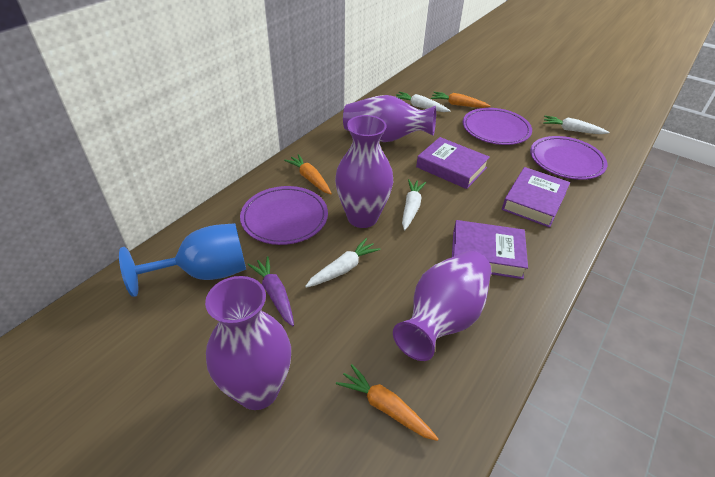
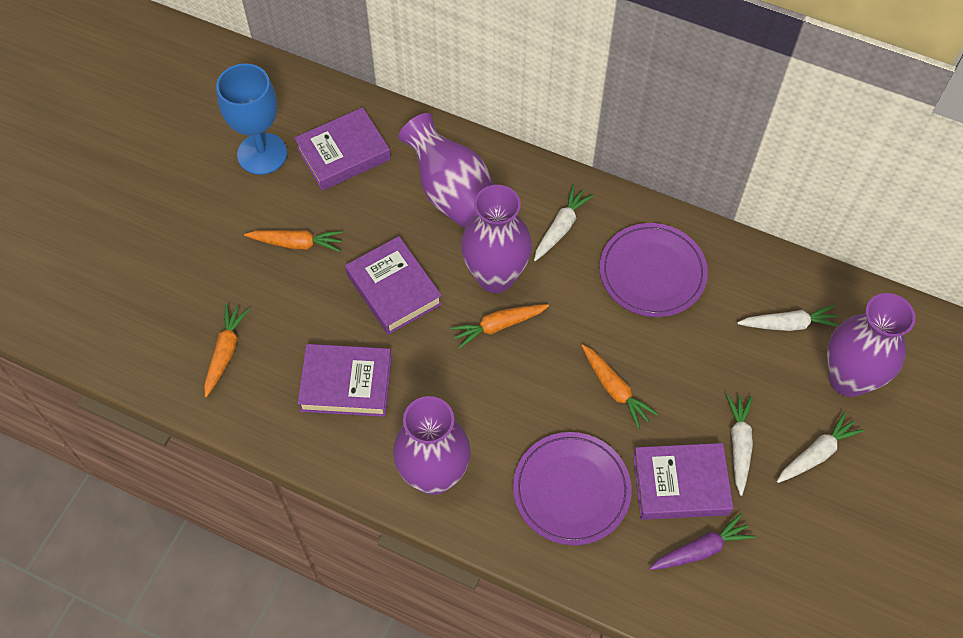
orange carrot: [284,154,332,194] [336,364,438,441] [431,92,491,108] = 3 -> [204,304,249,397] [244,230,343,252] [450,304,549,349] [581,344,658,429] = 4
purple book: [416,137,490,189] [452,220,528,279] [502,167,570,228] = 3 -> [294,107,391,191] [298,344,392,417] [345,236,442,335] [633,443,733,520] = 4
purple plate: [240,186,328,245] [463,108,532,145] [530,136,608,180] = 3 -> [513,432,631,545] [600,223,708,317] = 2

